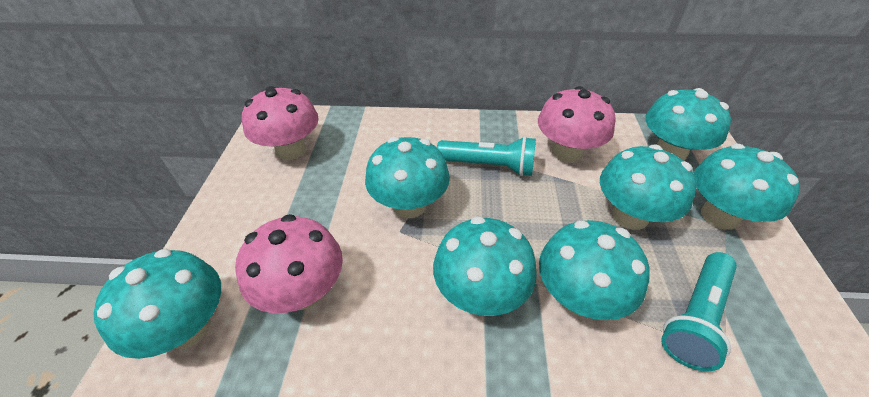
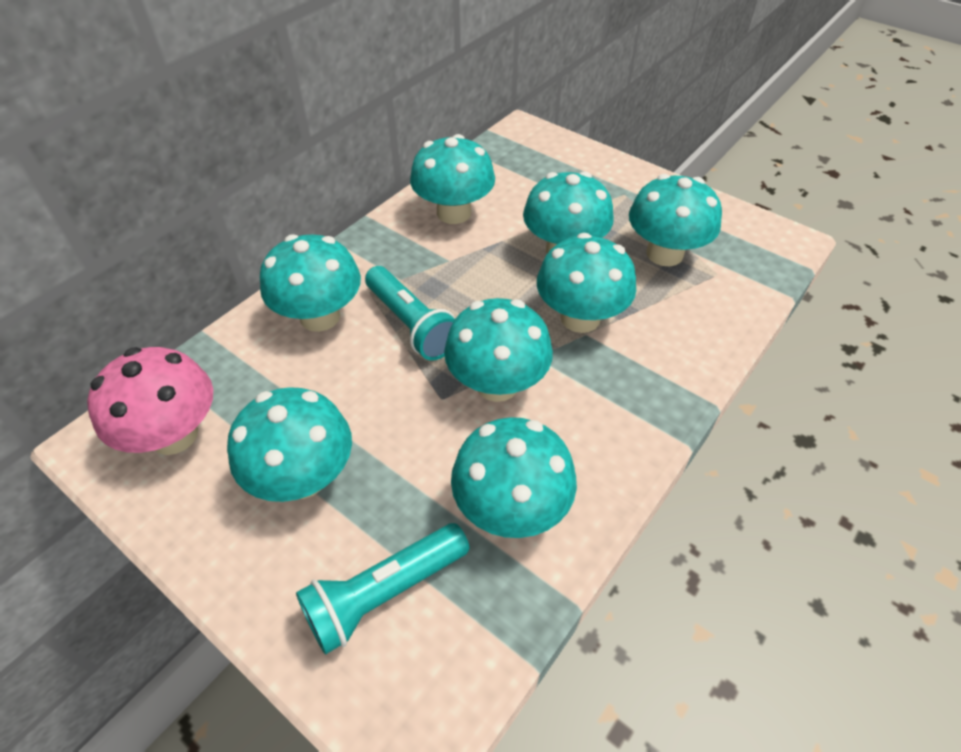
pink mushroom: [235,214,343,313] [242,86,319,160] [538,86,615,162] = 3 -> [87,347,213,455] = 1
turquoise mushroom: [93,249,221,359] [365,137,450,218] [433,216,537,316] [539,220,650,320] [600,145,697,230] [645,88,731,161] [694,144,800,230] = 7 -> [227,387,352,502] [260,234,361,332] [410,134,495,224] [444,298,553,402] [451,417,577,538] [523,171,614,254] [537,233,636,333] [629,174,722,266] = 8

